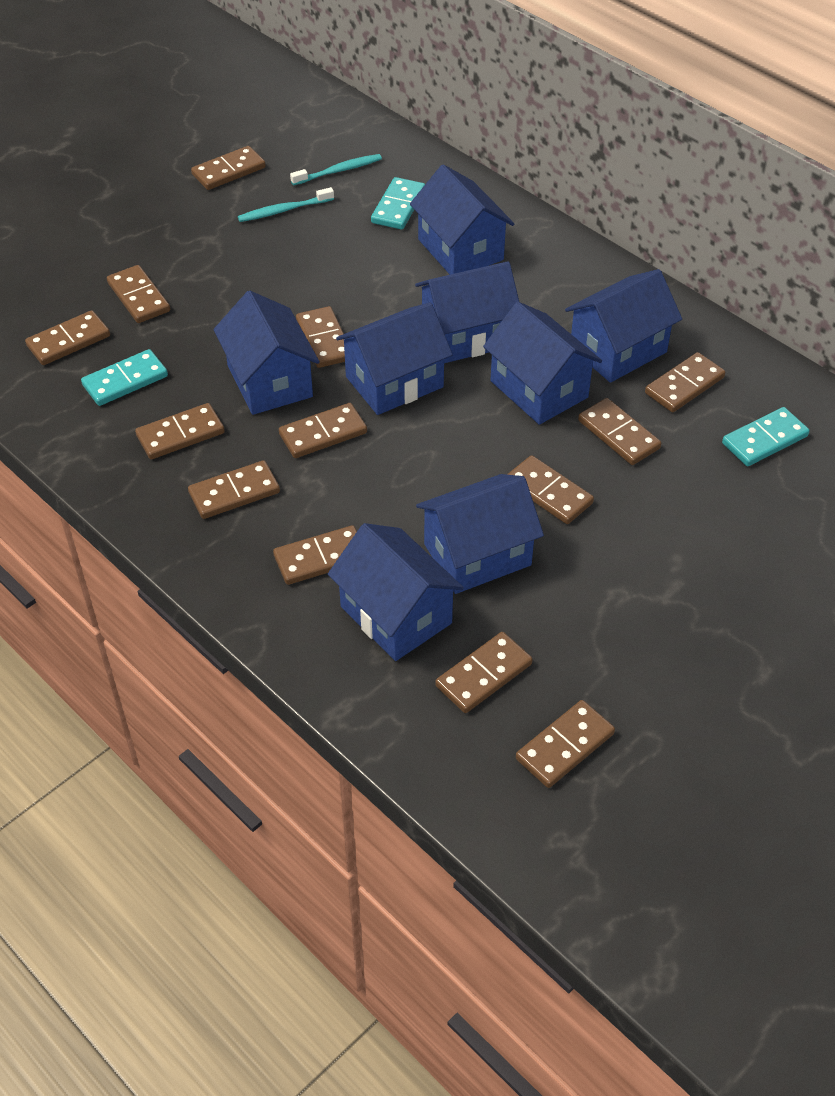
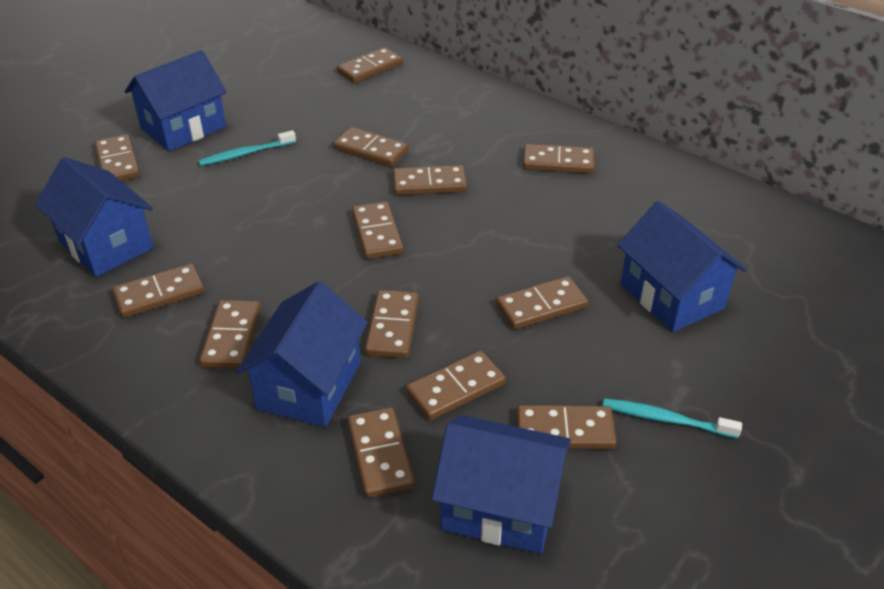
blue house: [214,291,320,415] [328,523,464,661] [336,302,453,415] [410,164,514,275] [415,261,519,363] [416,474,544,594] [483,302,602,425] [565,269,682,383] = 8 -> [35,157,154,277] [125,50,227,151] [236,281,368,427] [432,415,571,554] [617,201,747,332] = 5
turquoise domino: [81,349,168,406] [371,177,425,230] [722,407,810,466] = 3 -> none = 0

